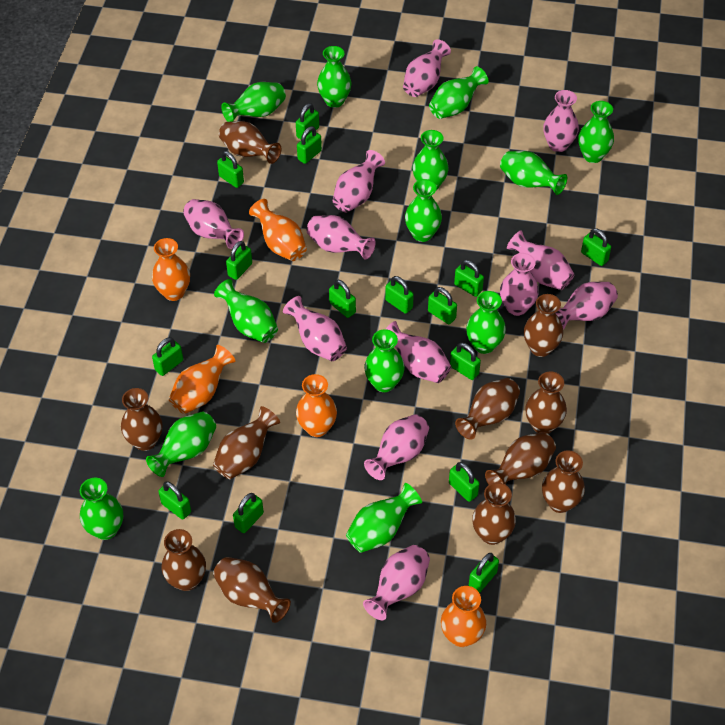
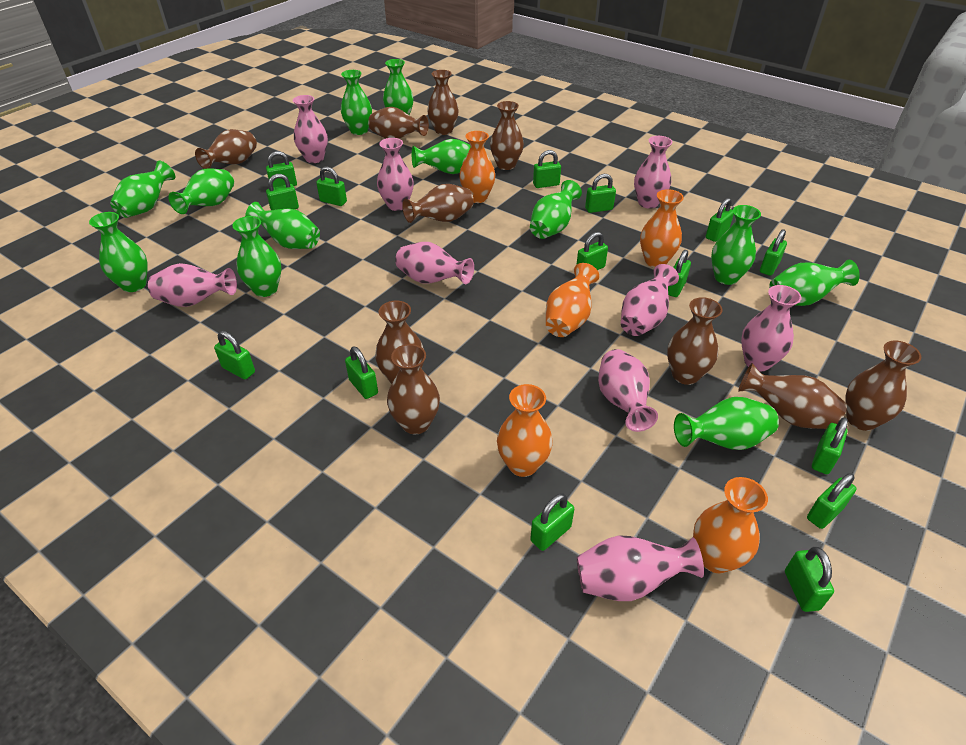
brown vase: [121,388,162,451] [162,529,206,591] [213,406,280,479] [213,557,291,623] [219,121,281,164] [455,378,520,439] [472,482,516,545] [485,432,556,485] [524,294,563,357] [526,371,567,434] [542,450,585,513] = 11 -> [195,129,257,169] [368,107,429,139] [375,301,424,384] [387,344,440,435] [402,184,474,223] [427,70,459,135] [490,101,524,170] [667,297,723,385] [738,363,847,429] [845,341,921,431] = 10
green vase: [80,478,123,540] [146,412,216,477] [214,279,278,343] [221,82,286,122] [317,46,351,108] [346,483,422,553] [364,329,405,392] [405,179,442,242] [412,130,449,190] [429,66,489,119] [466,291,506,354] [500,151,567,195] [579,101,614,163] = 13 -> [89,212,148,292] [110,161,175,218] [169,169,234,214] [232,216,281,297] [245,202,320,249] [341,70,372,135] [383,59,413,115] [412,139,470,174] [530,180,582,239] [674,397,779,450] [711,205,761,285] [769,260,860,306] = 12
pink vase: [183,199,244,249] [283,296,347,361] [307,215,376,260] [333,150,385,212] [363,545,430,620] [364,414,429,480] [386,321,452,383] [403,39,451,97] [500,253,539,316] [507,230,575,290] [543,90,579,152] [555,282,618,329] = 12 -> [148,263,237,307] [293,95,328,163] [377,138,414,211] [395,242,474,284] [577,535,704,601] [598,349,658,432] [621,264,679,336] [634,136,673,209] [741,285,802,371] = 9

